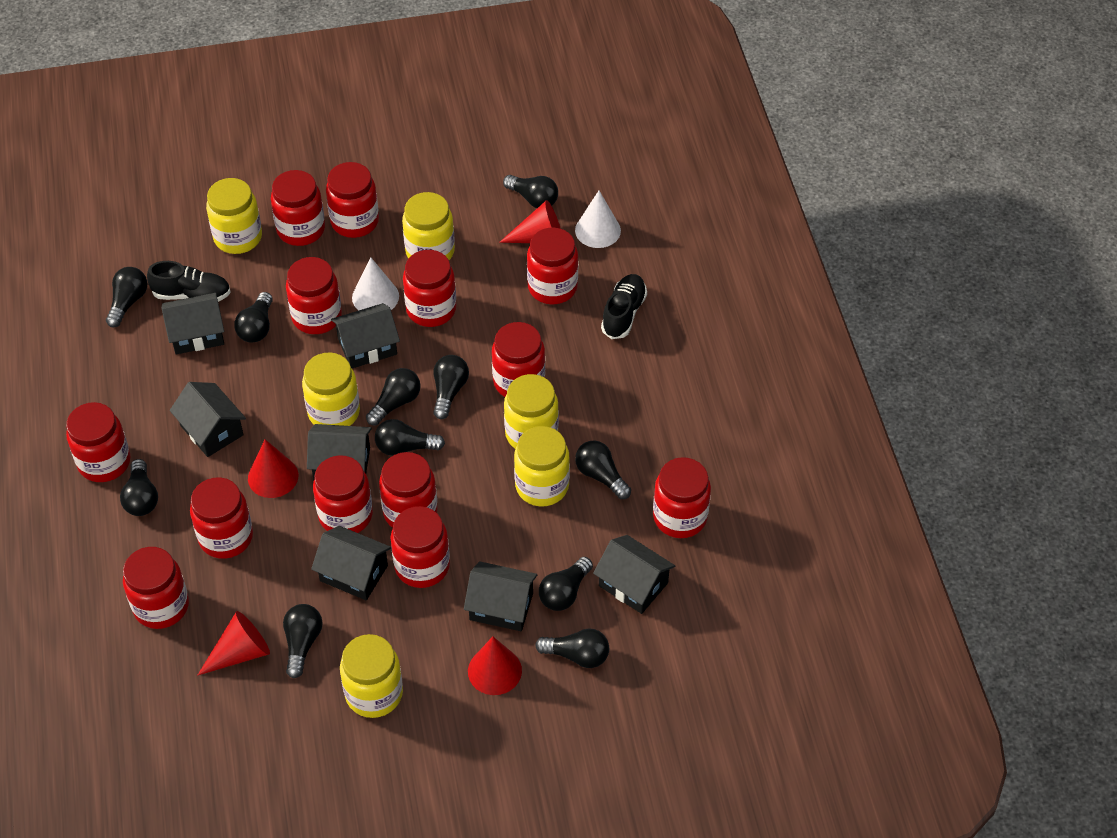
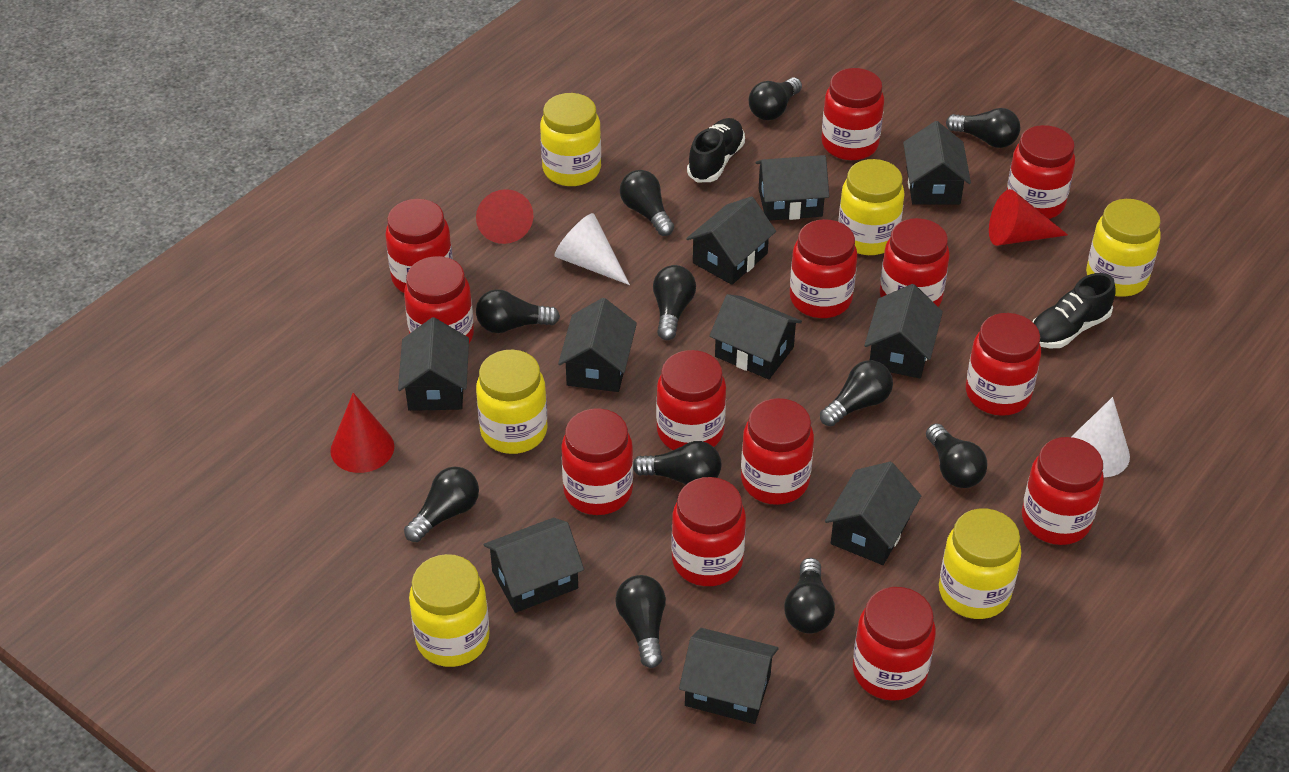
black house: [162,293,224,354] [170,382,246,457] [307,424,372,480] [311,526,391,600] [331,303,400,368] [464,561,537,631] [593,535,675,614] = 7 -> [398,317,469,411] [483,518,584,613] [558,298,637,392] [679,628,779,724] [686,196,776,285] [709,294,802,380] [756,155,829,221] [825,462,921,565] [864,284,943,378] [903,121,971,205] = 10
red cone: [197,611,270,676] [248,439,298,498] [468,637,522,695] [499,200,561,243] = 4 -> [330,393,394,473] [476,189,533,244] [989,189,1068,246] = 3

